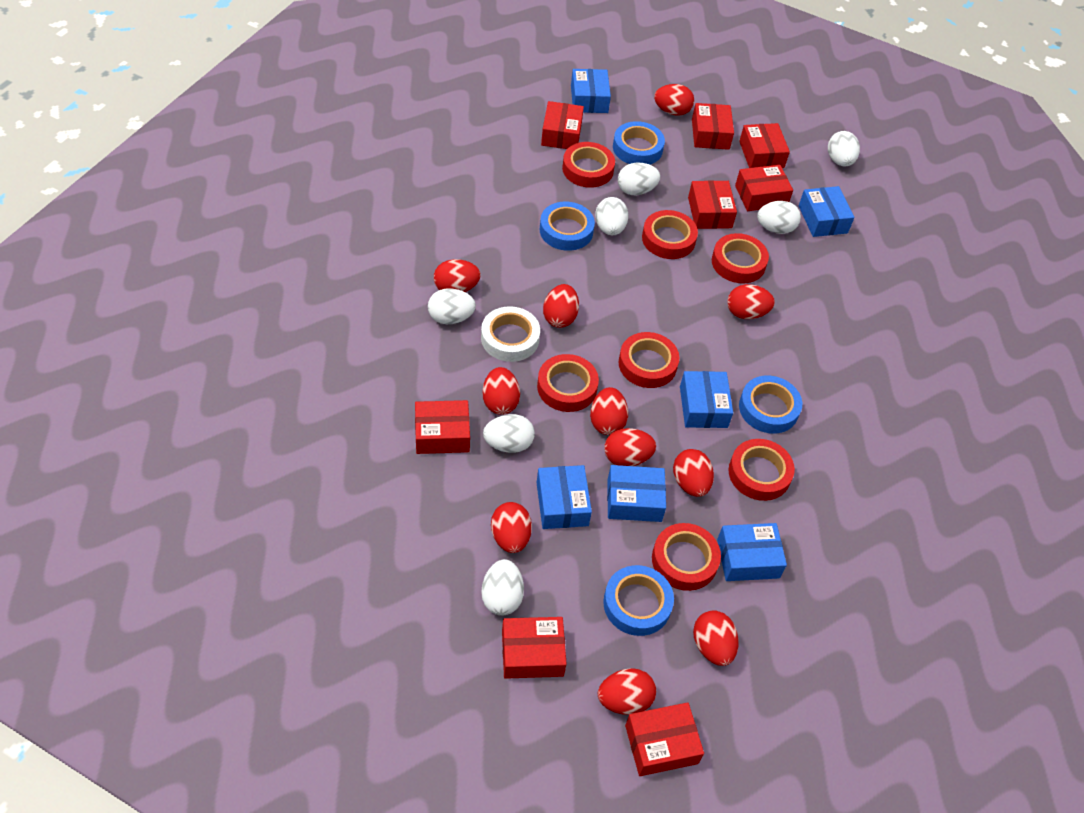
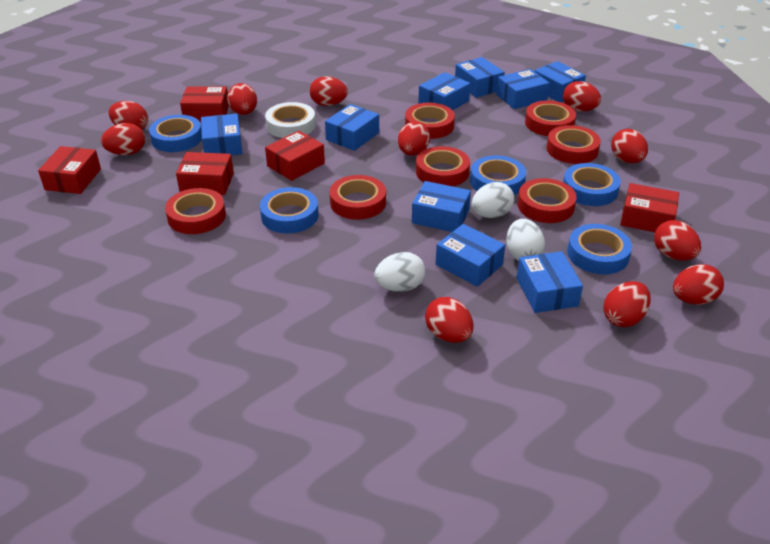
blue box: [537,465,592,529] [571,69,611,113] [607,465,666,522] [680,371,733,428] [717,523,787,581] [799,186,854,237] = 6 -> [201,114,243,155] [325,104,379,151] [412,181,471,232] [418,72,471,110] [436,224,505,287] [455,57,505,98] [496,69,550,109] [516,251,583,313] [534,61,586,102] = 9
blue tape: [540,202,595,251] [603,565,674,636] [613,121,665,165] [739,376,802,434] = 4 -> [149,115,202,152] [260,187,319,234] [470,156,526,195] [563,163,621,206] [567,224,632,274] = 5
red box: [415,400,470,454] [502,617,567,679] [541,101,584,149] [625,702,704,776] [688,180,737,229] [692,103,734,150] [735,165,793,211] [739,123,790,168] = 8 -> [38,146,101,194] [176,152,234,195] [180,86,229,122] [265,131,325,181] [620,183,679,232] = 5
white egg: [428,288,476,324] [481,559,524,616] [483,414,535,453] [595,197,629,235] [618,163,660,195] [757,201,801,234] [828,131,860,167] = 7 -> [374,252,425,292] [472,182,514,218] [506,219,545,261] = 3

